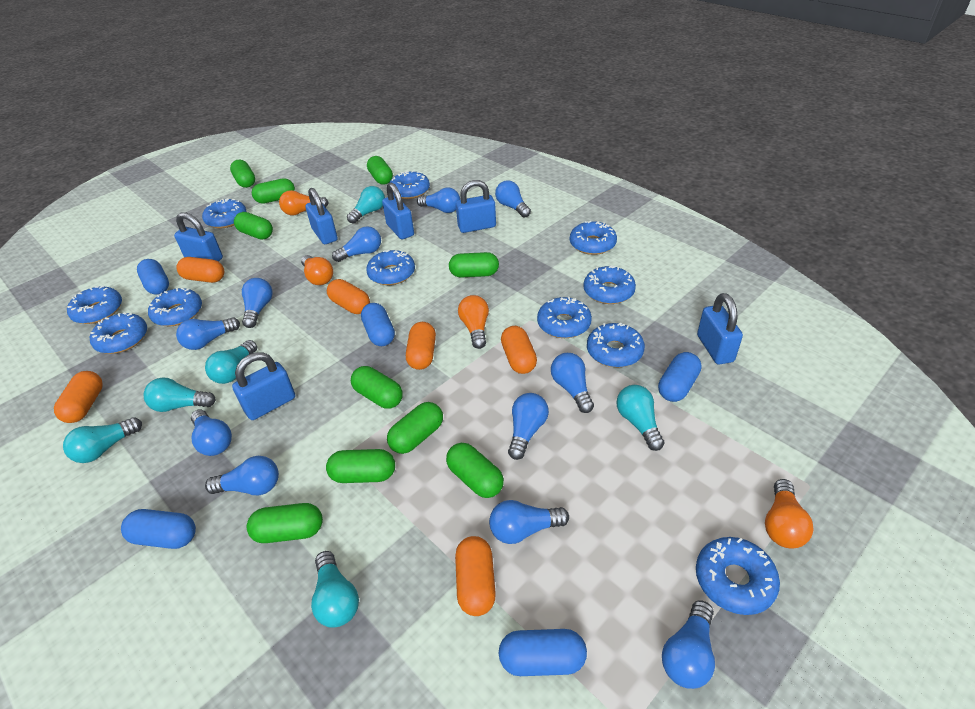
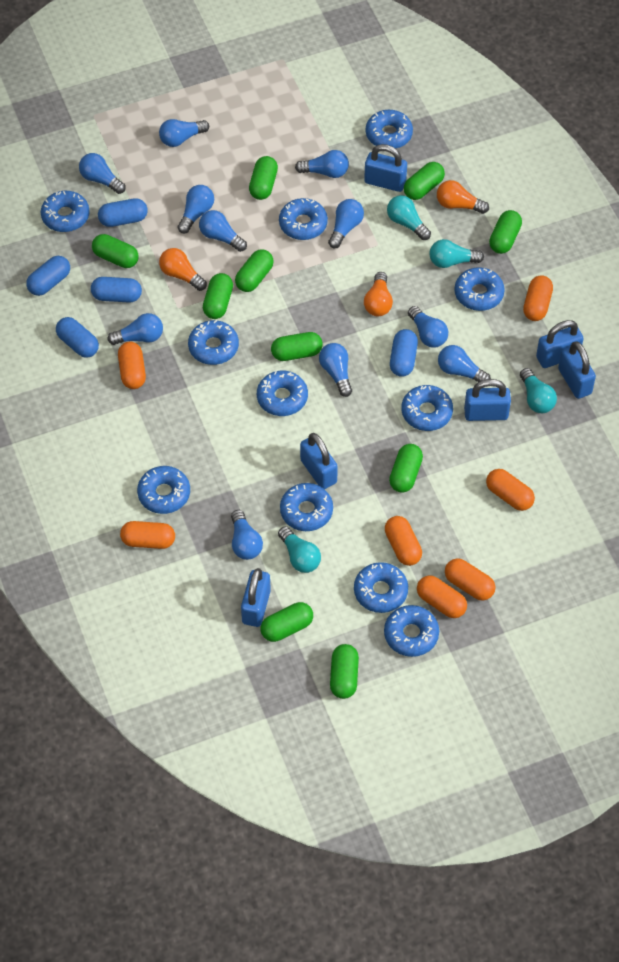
orange capsule: [54,371,103,423] [176,257,224,283] [327,279,370,314] [406,322,436,370] [455,536,496,616] [501,326,537,374] = 6 -> [118,342,146,389] [120,521,175,549] [385,516,422,566] [417,575,467,618] [445,558,496,601] [486,469,535,511] [523,275,553,321] = 7
orange light bulb: [279,190,329,215] [301,255,333,285] [458,295,489,349] [765,479,814,548] = 4 -> [159,248,207,291] [364,272,393,316] [437,180,489,214] = 3
turquoise light bulb: [63,417,142,463] [144,378,216,412] [205,340,257,384] [311,551,359,628] [347,186,385,224] [616,385,664,451] = 6 -> [278,526,321,573] [387,195,431,240] [429,239,484,268] [520,368,557,413] = 4

